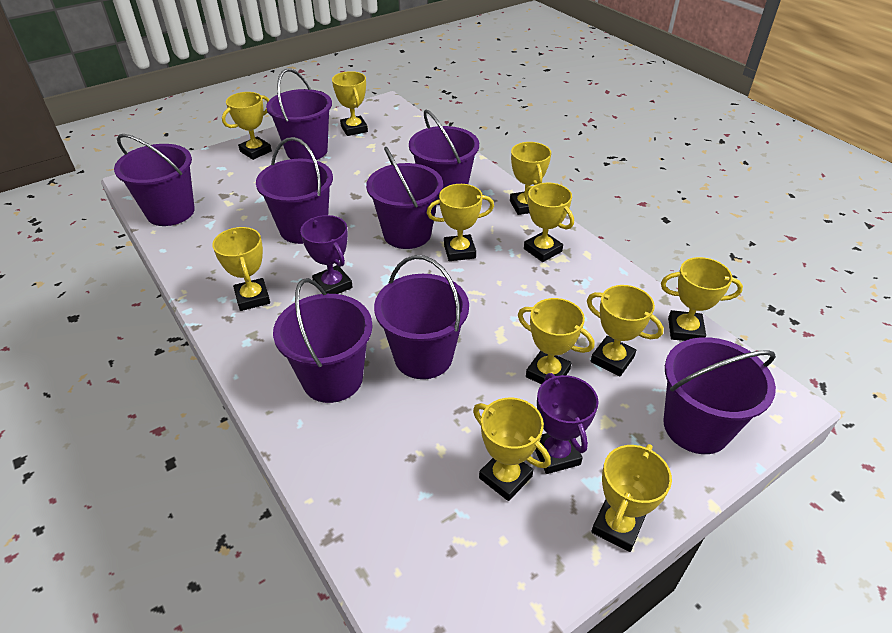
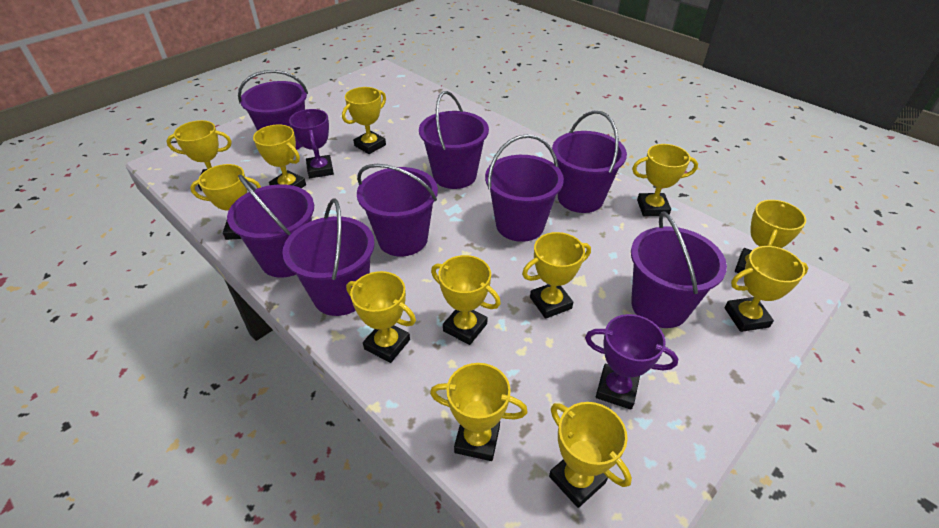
yellow trophy: [212,227,270,311] [222,92,272,160] [332,71,368,136] [427,184,494,261] [473,398,551,501] [510,142,551,215] [518,298,595,384] [524,182,574,262] [587,285,664,376] [591,444,672,552] [661,257,743,341] = 11 -> [166,120,232,191] [190,164,261,240] [253,124,306,188] [342,87,386,154] [346,271,416,363] [430,363,528,461] [431,255,501,345] [522,232,591,319] [549,402,632,508] [632,144,698,216] [724,246,808,332] [735,200,806,273] = 12

